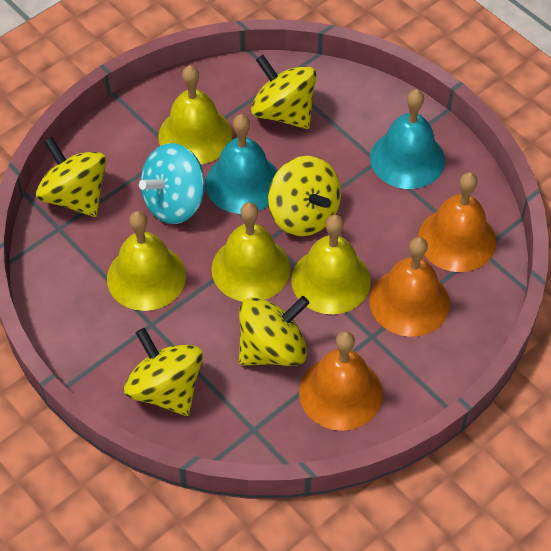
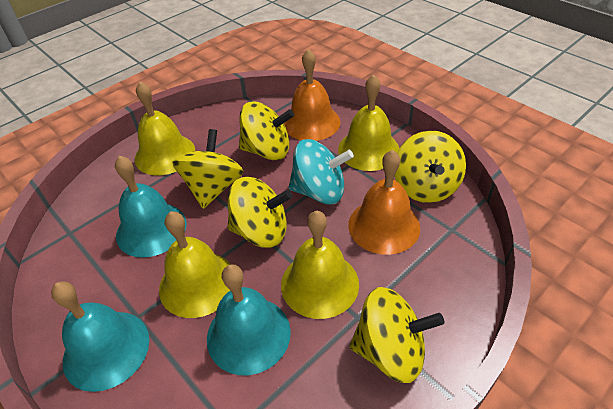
orange bell: [299,331,383,431] [369,237,450,337] [418,172,496,272] = 3 -> [284,49,341,141] [348,150,420,255] = 2
turquoise bell: [206,114,278,214] [370,90,445,189] = 2 -> [51,281,149,392] [115,156,187,258] [207,264,291,375] = 3

